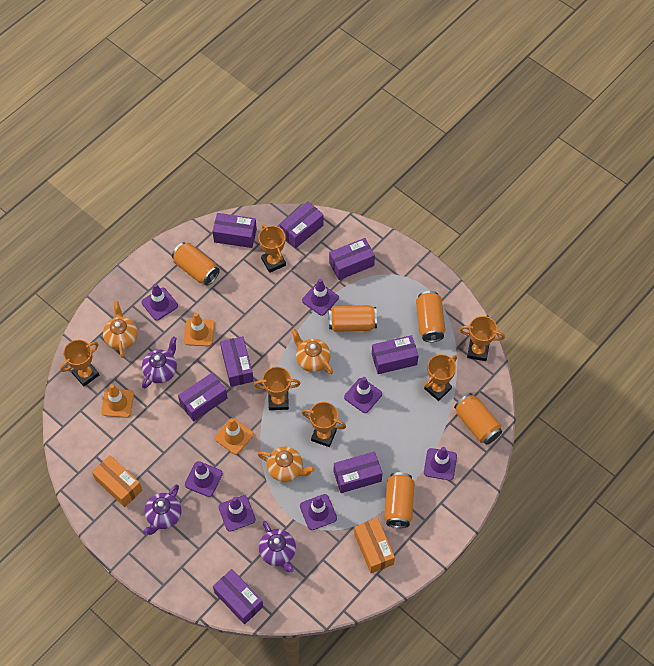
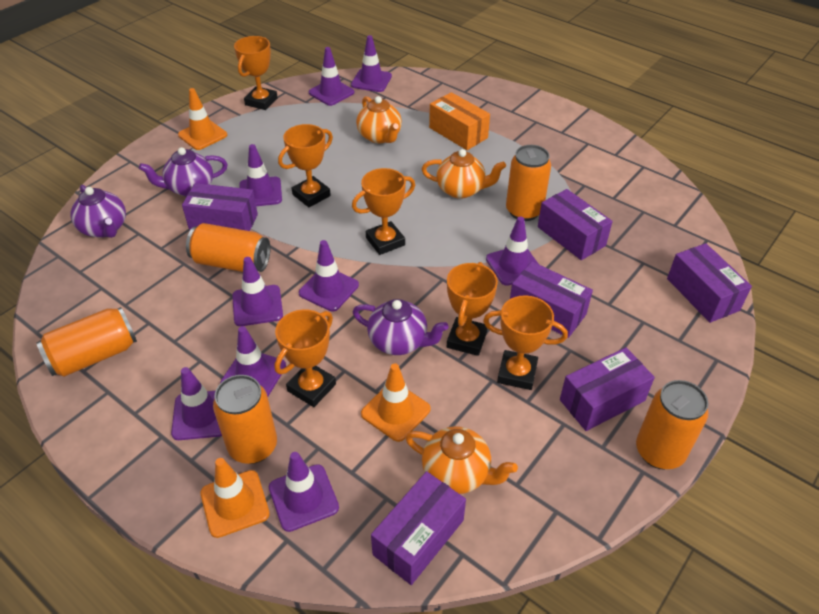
orange box: [92,455,142,507] [354,518,395,573] = 2 -> [429,92,490,150] = 1
purple box: [178,372,228,422] [212,213,257,248] [213,569,263,624] [220,336,254,387] [280,201,324,248] [329,238,375,280] [334,451,382,493] [372,335,419,374] = 8 -> [182,183,258,231] [371,471,466,585] [510,261,593,338] [538,189,613,260] [560,347,655,431] [667,243,752,323] = 6
purple traffic cone: [141,283,178,321] [185,461,223,497] [219,495,256,531] [300,494,337,530] [302,278,339,316] [344,377,382,413] [424,447,457,480] = 7 -> [171,367,222,440] [220,326,286,397] [232,257,283,326] [239,144,282,206] [269,452,339,532] [299,240,359,312] [308,47,354,106] [351,35,392,92] [486,216,538,286] = 9

